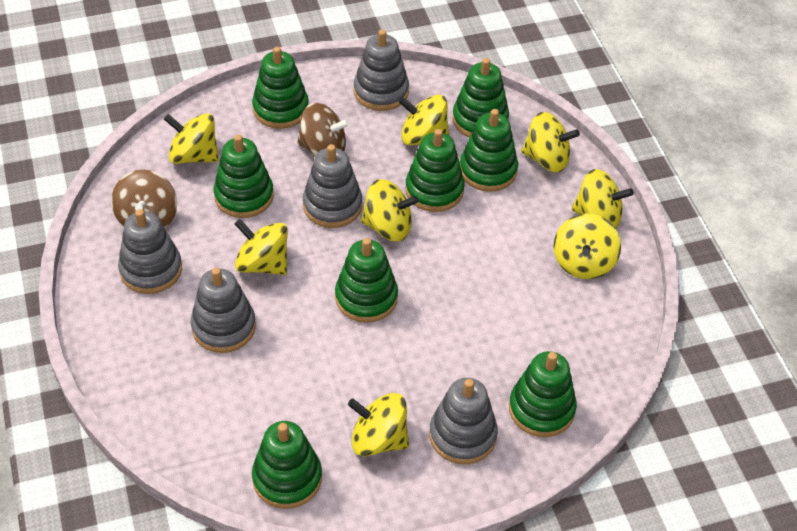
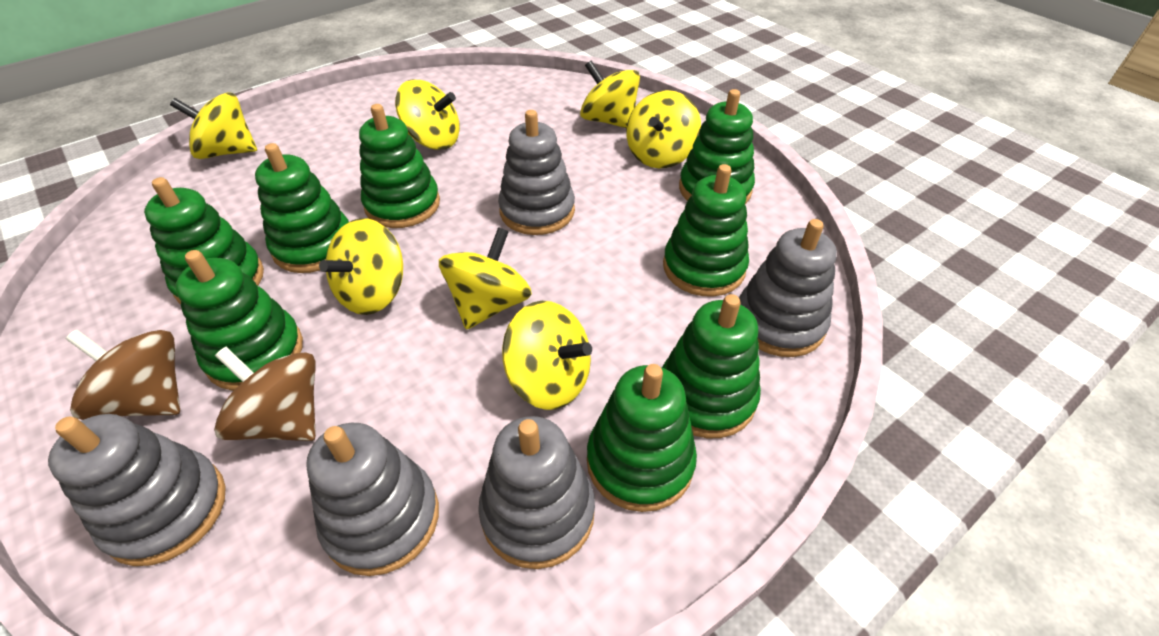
yellow spinning top: [164,113,219,164] [235,219,288,275] [348,393,409,456] [361,179,419,242] [398,95,449,145] [521,112,580,172] [554,213,621,279] [571,169,634,228] = 8 -> [170,92,257,159] [319,218,403,315] [395,80,460,150] [439,227,532,330] [502,301,592,410] [580,60,640,128] [627,90,701,168] = 7

